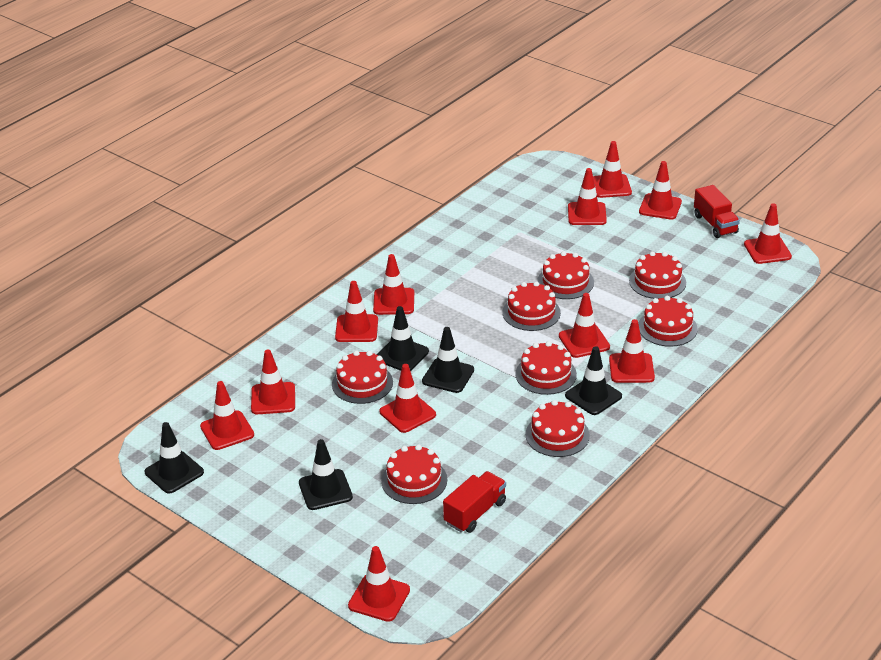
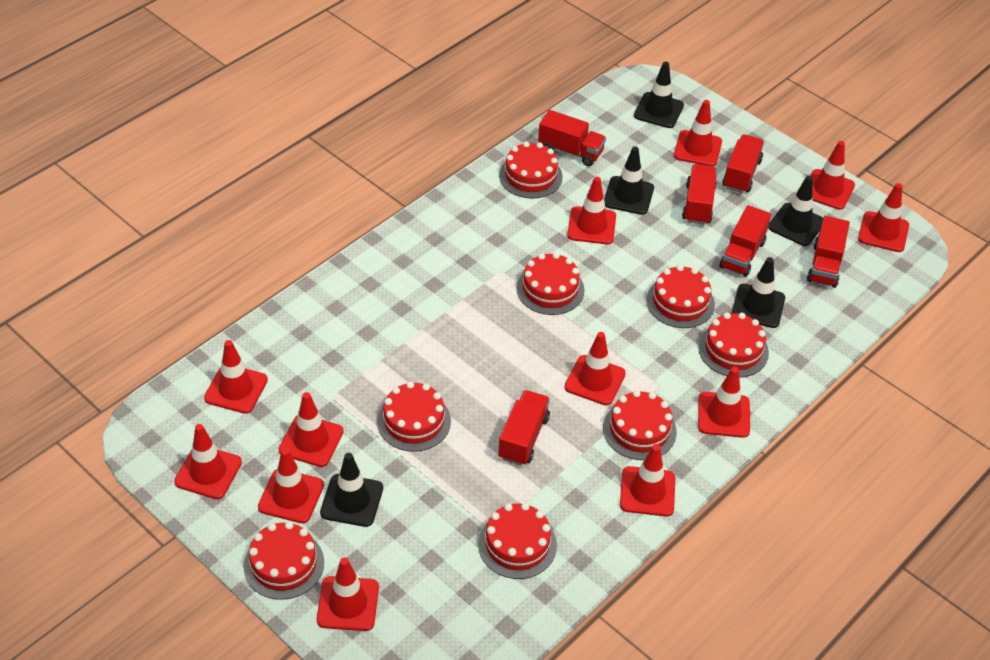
red truck: [443,471,506,533] [694,185,740,238] = 2 -> [498,390,550,466] [538,110,606,166] [682,164,717,225] [719,205,771,277] [722,134,764,193] [807,216,850,288] = 6

